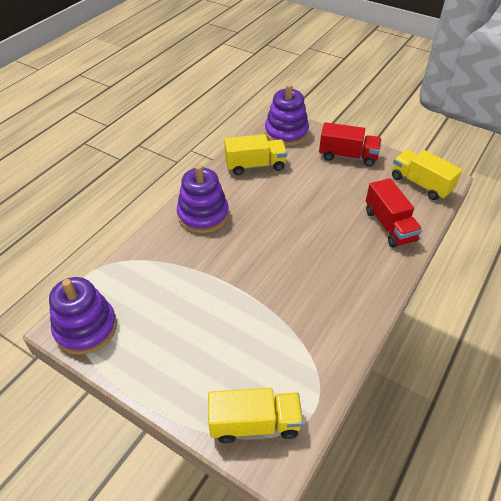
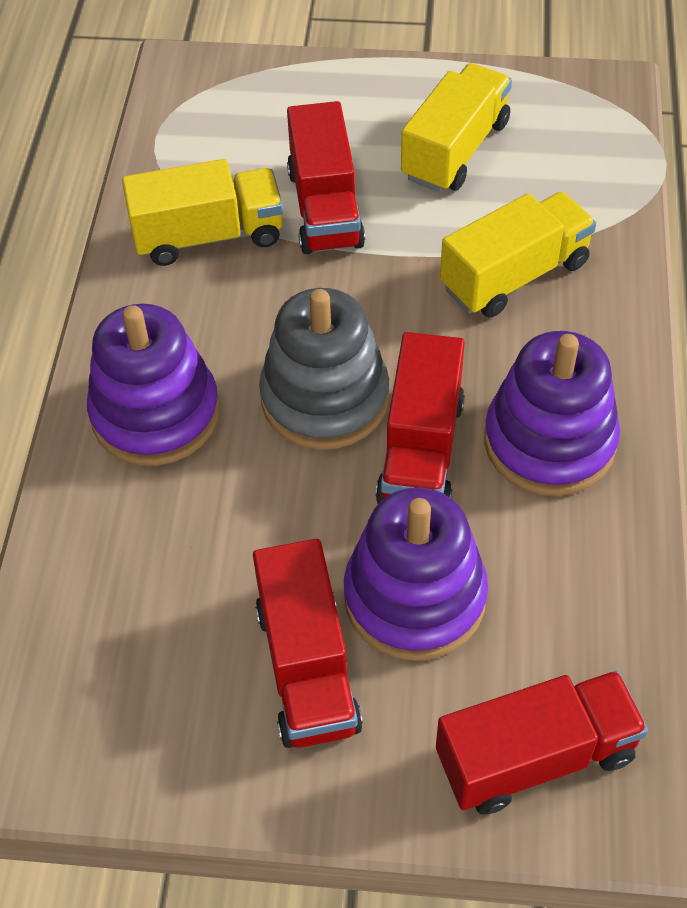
grey stacking toy: none = 0 -> [259,288,389,450] = 1
red truck: [319,122,381,167] [366,178,422,248] = 2 -> [253,539,363,748] [287,101,365,254] [376,332,465,504] [436,671,648,815] = 4

